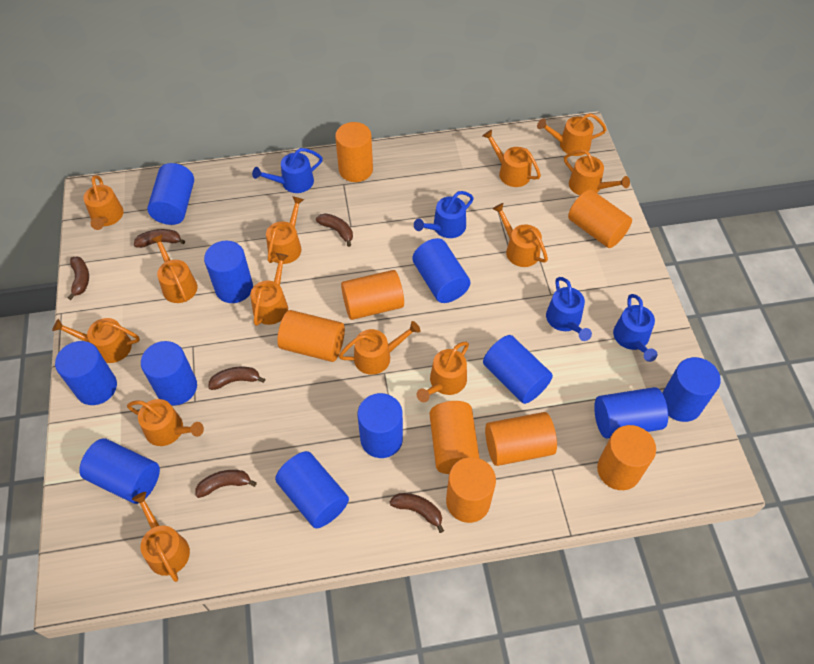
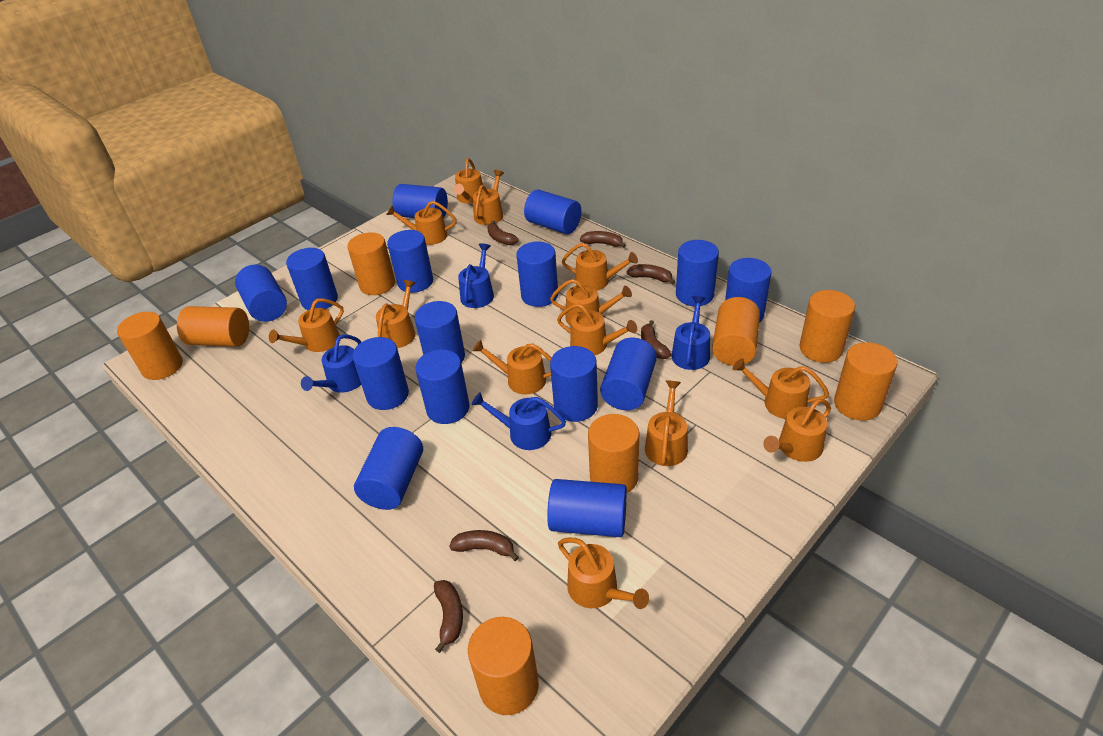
blue cylinder: [55,341,117,405] [79,439,160,504] [141,341,197,405] [147,163,194,225] [204,241,253,303] [275,451,349,528] [357,393,403,458] [413,238,470,303] [483,335,553,404] [594,387,668,438] [662,357,721,422] = 11 -> [235,265,287,322] [286,248,338,310] [352,337,409,410] [354,427,423,510] [387,230,433,293] [392,184,448,218] [415,301,465,363] [415,349,469,424] [516,242,558,307] [524,190,581,234] [547,479,627,537] [550,346,598,422] [600,338,657,410] [676,240,719,306] [725,258,771,323] = 15

